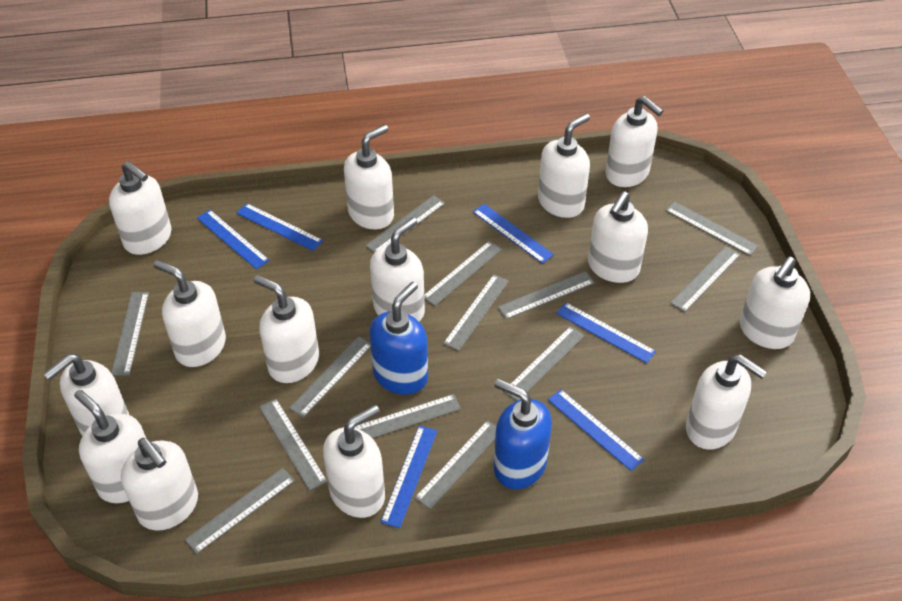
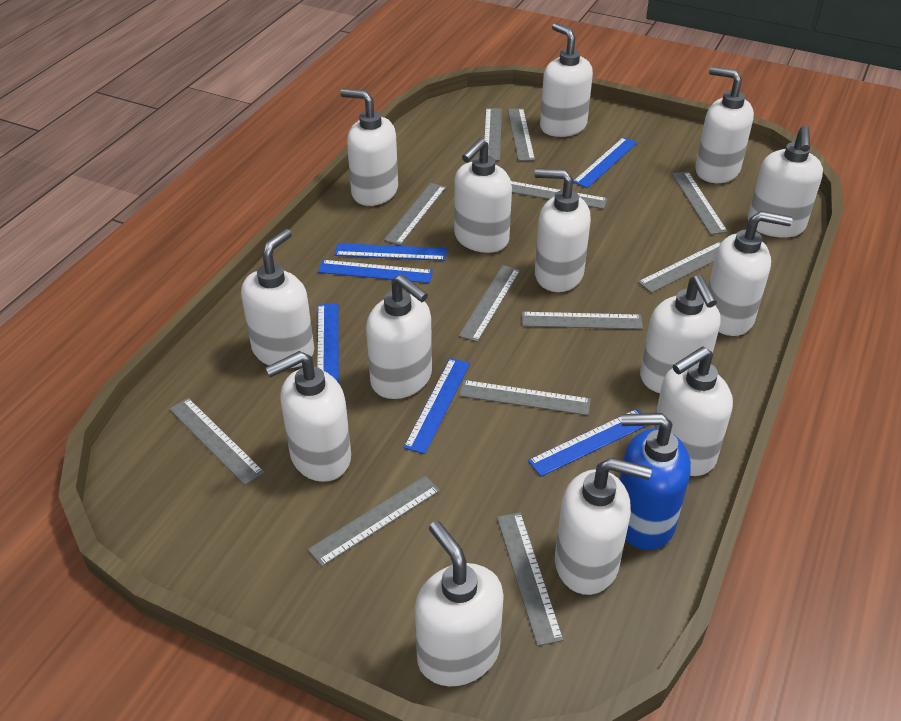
blue soap dispenser: [369,282,428,395] [494,379,552,489] = 2 -> [619,413,691,550] = 1
grey ruler: [111,292,149,376] [185,468,295,554] [259,399,327,491] [289,336,371,418] [355,394,461,438] [365,195,445,253] [415,420,496,509] [424,241,502,306] [443,274,509,351] [498,271,595,319] [504,326,585,401] [665,201,758,256] [670,246,740,312] = 13 -> [169,398,264,485] [308,476,440,566] [384,183,446,245] [459,265,521,342] [459,380,591,415] [484,108,502,161] [497,512,564,646] [508,108,535,161] [511,181,607,209] [522,312,643,329] [638,242,721,293] [672,172,728,234] = 12

